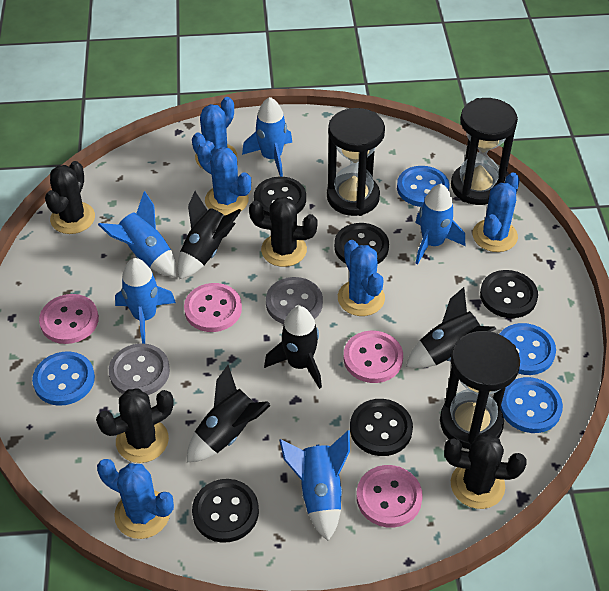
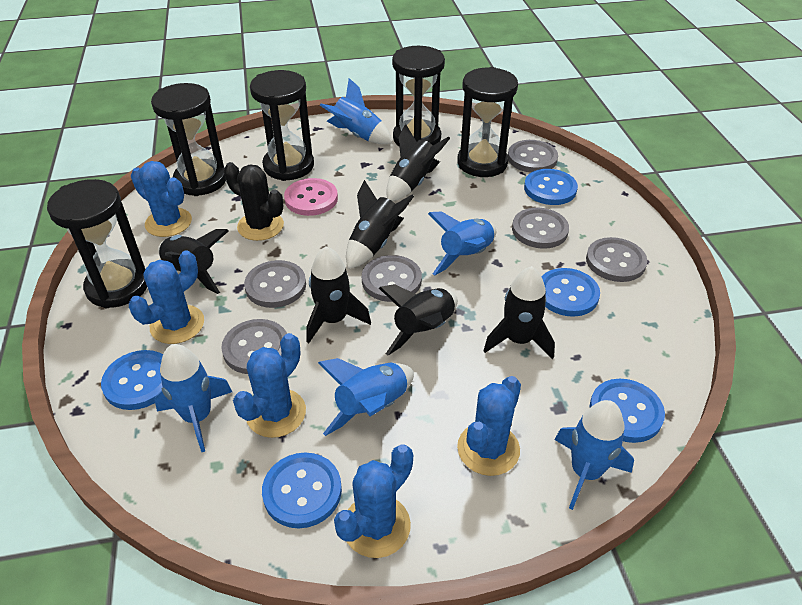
black button: [192,479,259,543] [254,177,306,215] [334,223,389,264] [350,399,413,456] [480,270,538,318] = 5 -> none = 0
black cactus: [45,161,95,234] [96,388,173,463] [249,197,318,267] [444,433,527,509] = 4 -> [224,162,284,241] = 1
black hourglass: [327,108,385,216] [440,331,520,449] [451,98,518,205] = 3 -> [47,179,147,308] [151,83,226,196] [250,70,314,181] [392,46,445,146] [457,67,518,177] = 5
black rocket: [177,191,241,279] [187,365,271,462] [264,306,322,389] [406,287,496,368] = 4 -> [158,229,228,294] [306,246,371,343] [346,180,414,269] [379,284,458,355] [386,124,450,201] [483,266,555,359] = 6
blue button: [32,351,95,406] [397,166,449,207] [499,323,556,375] [500,377,563,433] = 4 -> [101,350,163,410] [262,453,342,528] [524,169,578,205] [541,268,600,317] [590,379,665,443] = 5
grey button: [109,343,170,395] [266,277,323,324] = 2 -> [221,319,287,374] [244,260,306,308] [362,255,422,302] [508,140,558,173] [512,208,569,249] [586,237,647,282] = 6
pink button: [39,294,99,344] [184,283,242,332] [344,331,403,383] [356,465,423,528] = 4 -> [284,178,338,216] = 1

